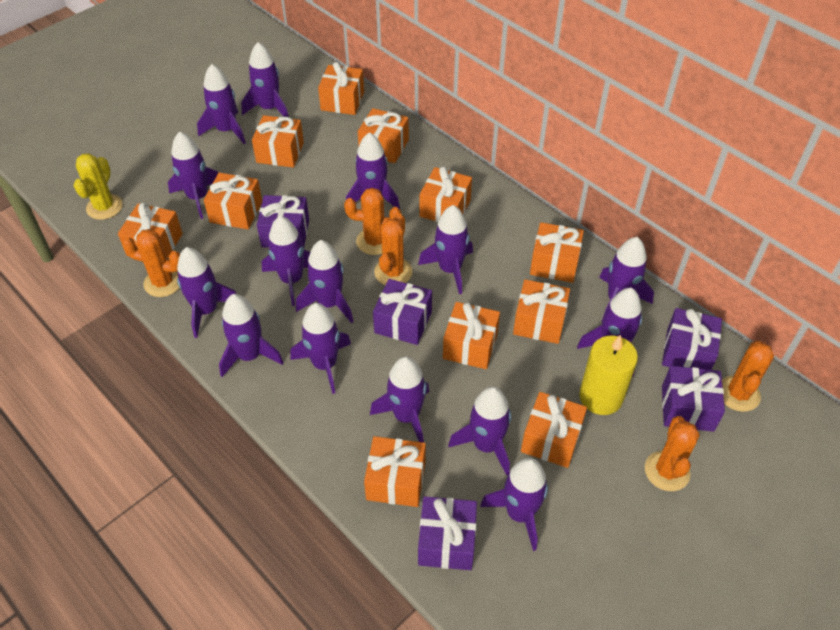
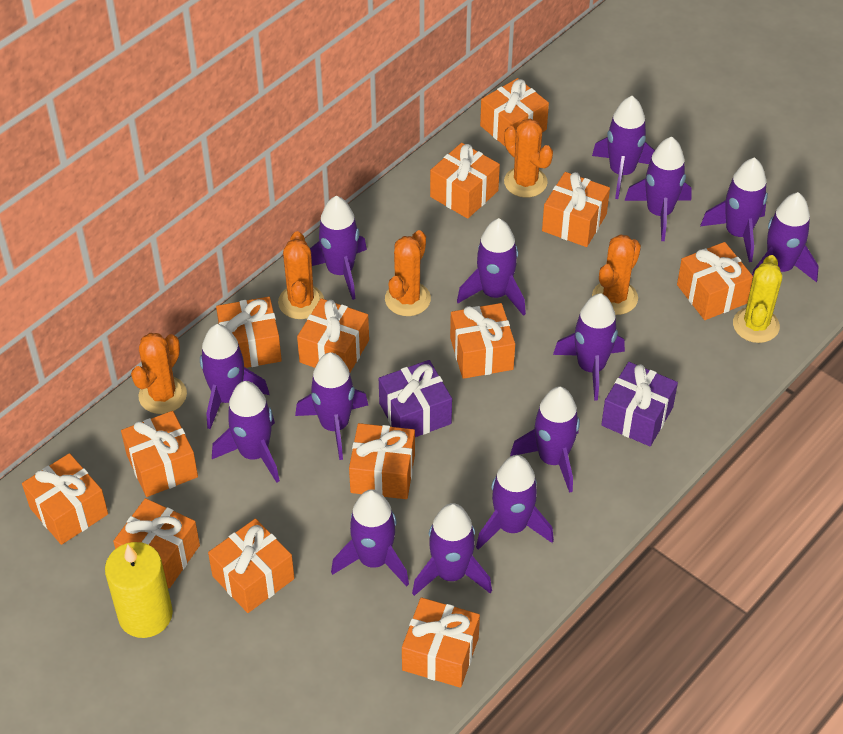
orange gift: [118,203,183,259] [204,173,262,230] [252,115,304,168] [318,62,364,115] [358,108,409,163] [364,436,426,507] [420,167,472,222] [443,302,500,369] [513,279,570,344] [521,392,587,468] [530,222,584,283] = 11 -> [22,453,108,545] [113,498,200,588] [121,411,198,497] [208,518,295,613] [216,297,282,368] [297,298,369,372] [349,423,415,499] [402,597,480,688] [430,143,500,219] [450,303,515,379] [480,78,549,146] [542,172,610,247] [677,242,753,320] = 13
purple gift: [257,195,309,248] [373,279,432,345] [418,496,477,570] [662,308,722,370] [662,366,725,432] = 5 -> [379,360,452,437] [601,362,678,446] = 2
purple rocket: [168,131,219,219] [177,247,236,338] [197,64,246,144] [219,294,284,377] [241,42,289,117] [262,216,310,306] [290,303,351,394] [296,240,354,323] [346,132,400,209] [370,357,429,443] [418,205,473,294] [448,387,511,475] [480,458,548,551] [577,288,642,377] [599,237,654,321] = 15 -> [200,324,269,429] [212,381,280,483] [295,352,368,460] [310,196,367,300] [331,489,409,587] [412,503,492,596] [457,218,526,316] [476,455,554,550] [510,387,580,493] [553,293,625,401] [592,96,655,199] [624,137,692,241] [700,157,768,262] [752,192,819,282] = 14

